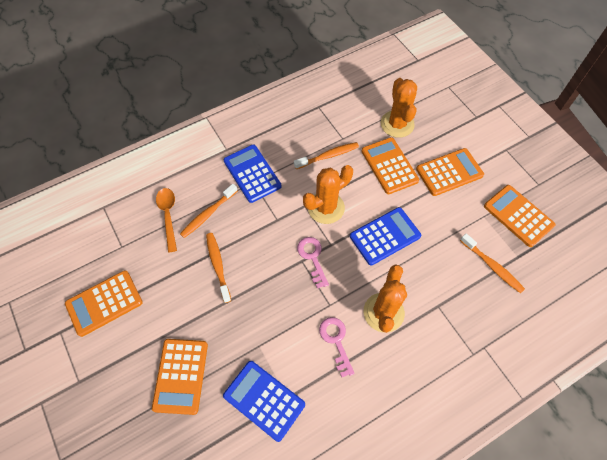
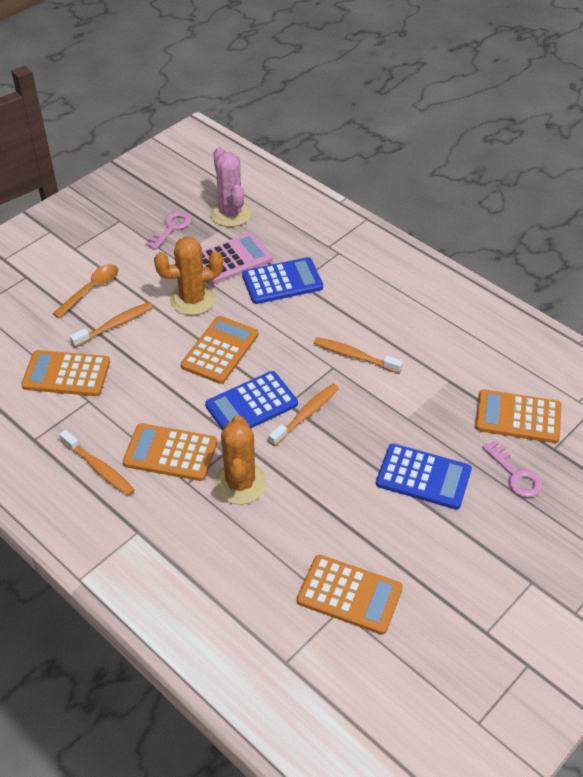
orange cactus: [303,165,353,224] [364,264,407,333] [381,78,417,138] = 3 -> [154,237,223,315] [214,415,267,505] = 2
pink cactus: none = 0 -> [210,147,252,227] = 1
pink calculator: none = 0 -> [202,233,273,285] = 1

